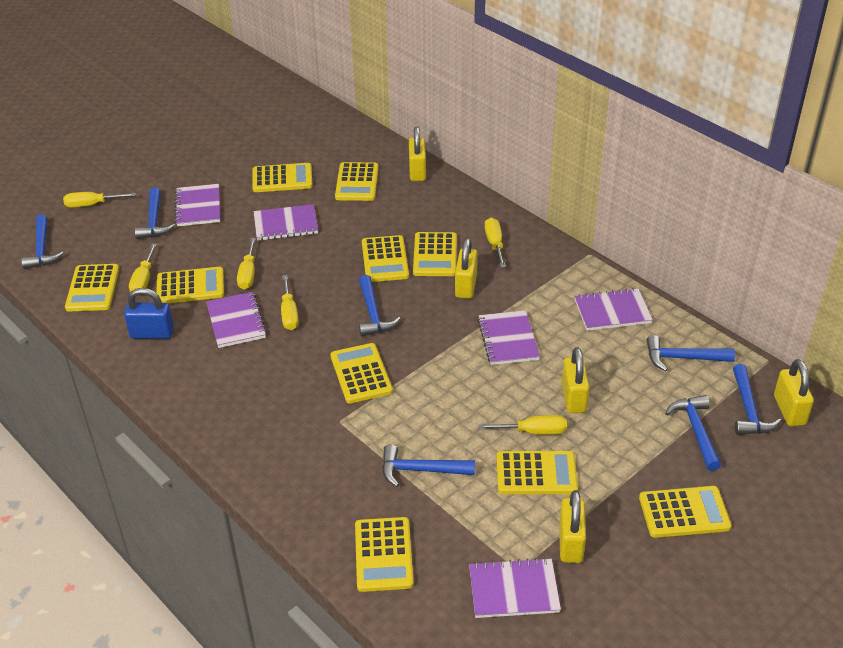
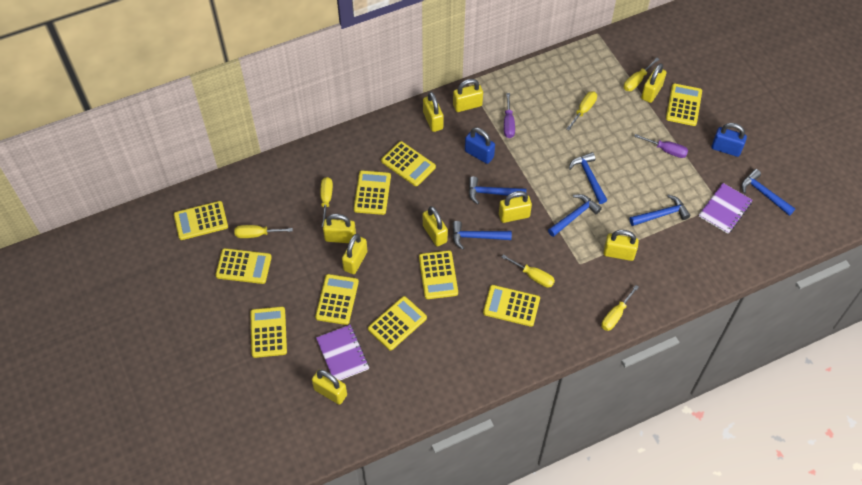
blue hammer: [21,214,64,269] [135,187,175,239] [359,275,400,337] [382,444,475,487] [647,335,735,371] [665,395,721,471] [733,364,781,435] = 7 -> [452,221,512,250] [469,176,526,204] [548,194,602,237] [569,152,607,204] [630,195,690,226] [741,169,796,216] = 6
blue padlock: [124,288,174,339] = 1 -> [465,127,495,164] [712,123,747,157] = 2
purple notebook: [175,184,220,226] [206,292,267,348] [254,204,318,241] [469,557,561,618] [478,310,540,365] [575,288,653,331] = 6 -> [316,325,369,381] [699,183,753,234] = 2
purple screwdriver: none = 0 -> [504,93,515,138] [634,134,688,158] = 2
yellow padlock: [409,126,426,181] [455,238,478,299] [559,490,586,563] [562,347,590,413] [774,359,814,426] = 5 -> [312,369,347,405] [323,214,356,243] [342,234,368,274] [423,92,444,132] [423,206,448,247] [453,79,483,112] [499,191,532,223] [603,230,639,261] [641,63,667,103] = 9

